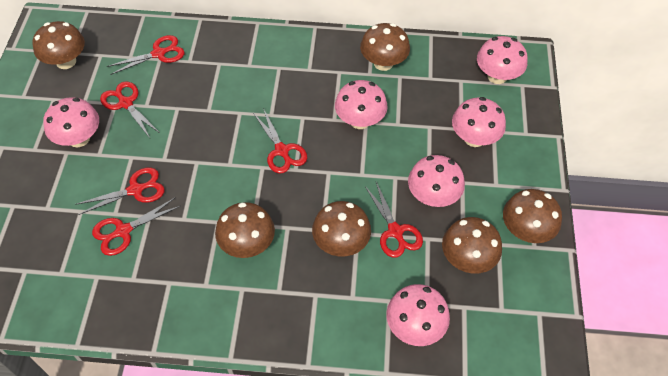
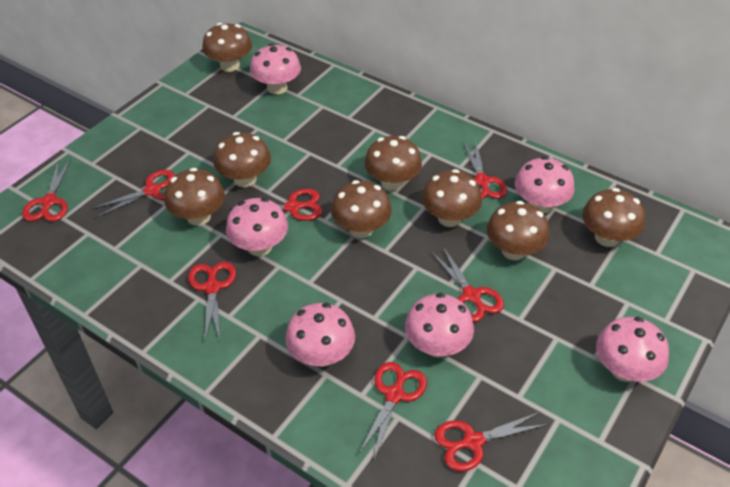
brown mushroom: [32,21,85,69] [215,202,275,258] [312,201,371,256] [360,23,410,71] [442,217,502,274] [503,189,562,243] = 6 -> [164,168,225,226] [202,23,252,72] [213,132,271,187] [331,180,392,238] [364,136,422,191] [422,169,482,227] [487,201,549,260] [582,188,645,247] = 8
red scissors: [75,168,165,215] [92,197,180,256] [100,81,160,138] [107,35,184,75] [253,108,307,174] [365,182,423,258] = 6 -> [22,159,71,222] [91,170,175,218] [188,262,236,340] [230,189,322,221] [358,362,427,460] [431,247,504,322] [435,412,549,472] [464,140,507,199] = 8

